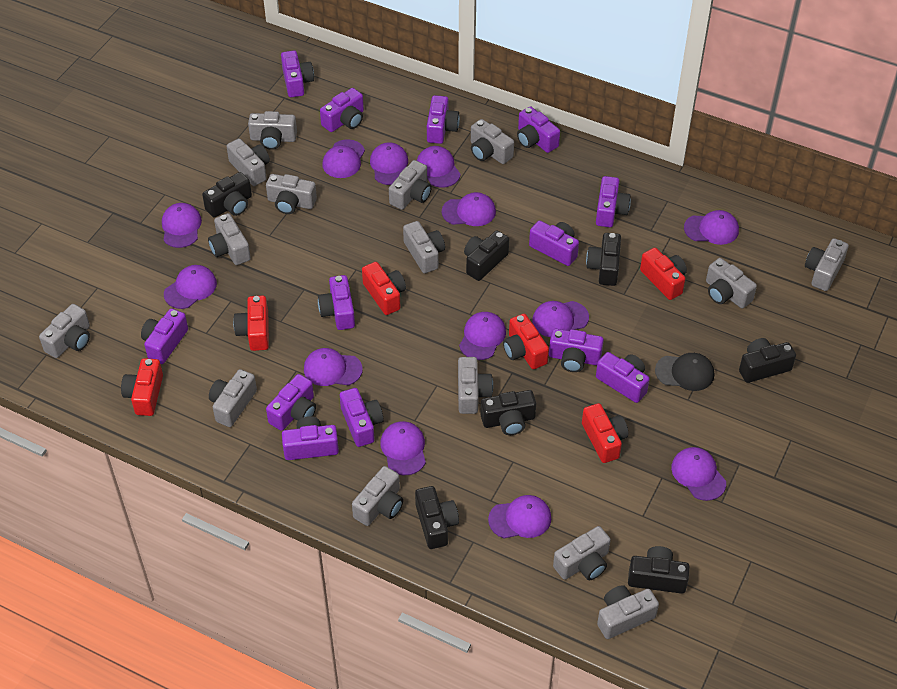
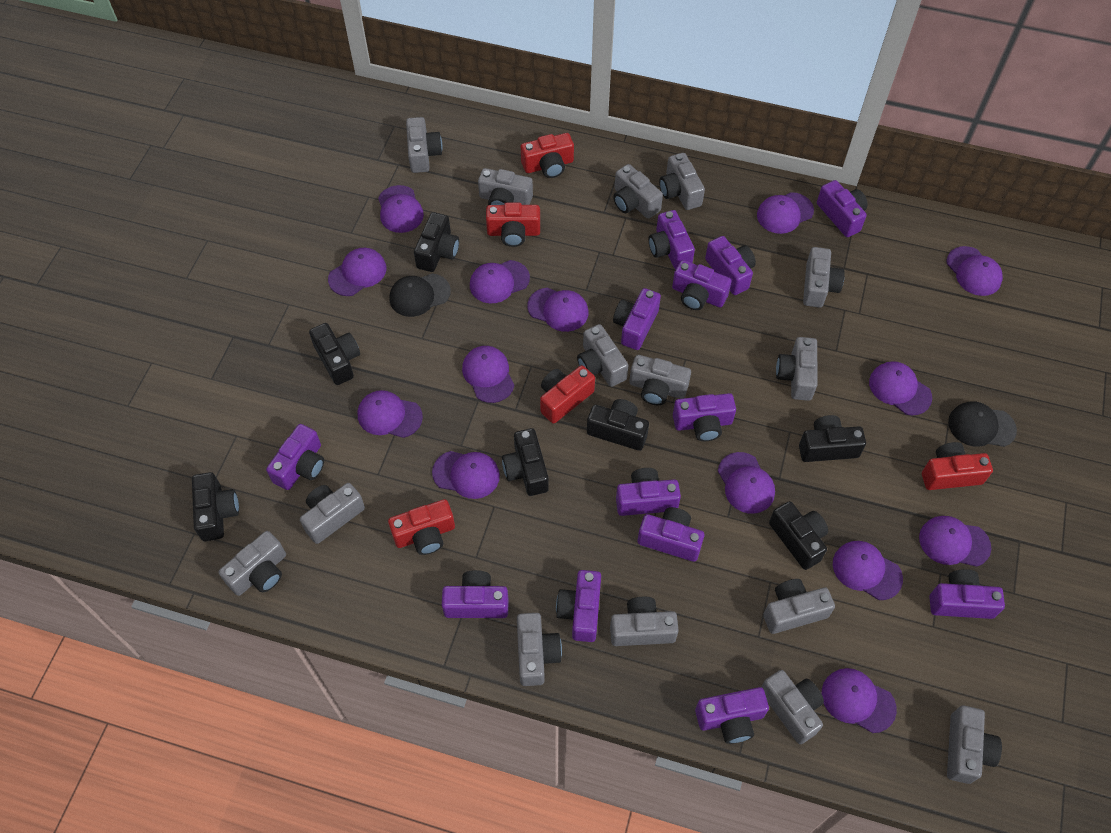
black cap: [655,353,714,391] = 1 -> [389,274,451,317] [948,401,1017,447] = 2
purple cap: [162,203,202,248] [164,265,217,309] [304,348,363,386] [322,139,365,178] [370,142,408,185] [380,421,426,475] [417,146,461,188] [442,192,496,226] [459,312,506,360] [488,495,551,538] [532,301,589,337] [671,447,726,501] [684,210,739,245] = 13 -> [328,248,386,296] [358,390,423,438] [378,185,424,233] [432,451,500,499] [462,346,514,403] [470,260,530,303] [527,288,588,332] [718,452,775,514] [757,192,814,234] [822,668,897,733] [833,541,903,600] [869,361,932,416] [919,516,991,567] [947,246,1003,296] = 14
red camera: [121,358,163,416] [233,295,269,351] [362,262,406,315] [503,314,549,369] [582,403,628,463] [640,248,687,300] = 6 -> [388,499,455,555] [486,203,540,247] [521,133,574,178] [540,365,595,424] [922,442,993,490] = 5

